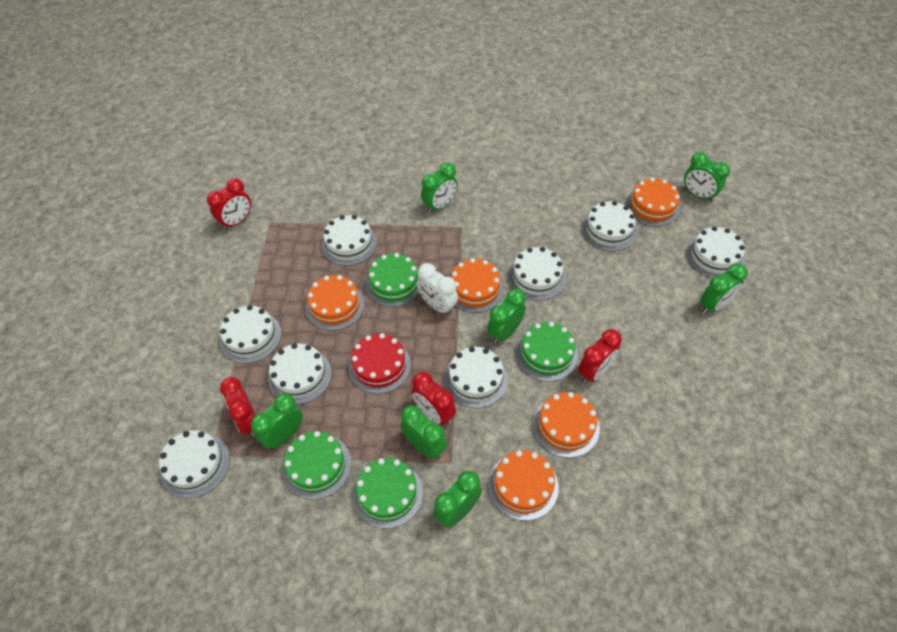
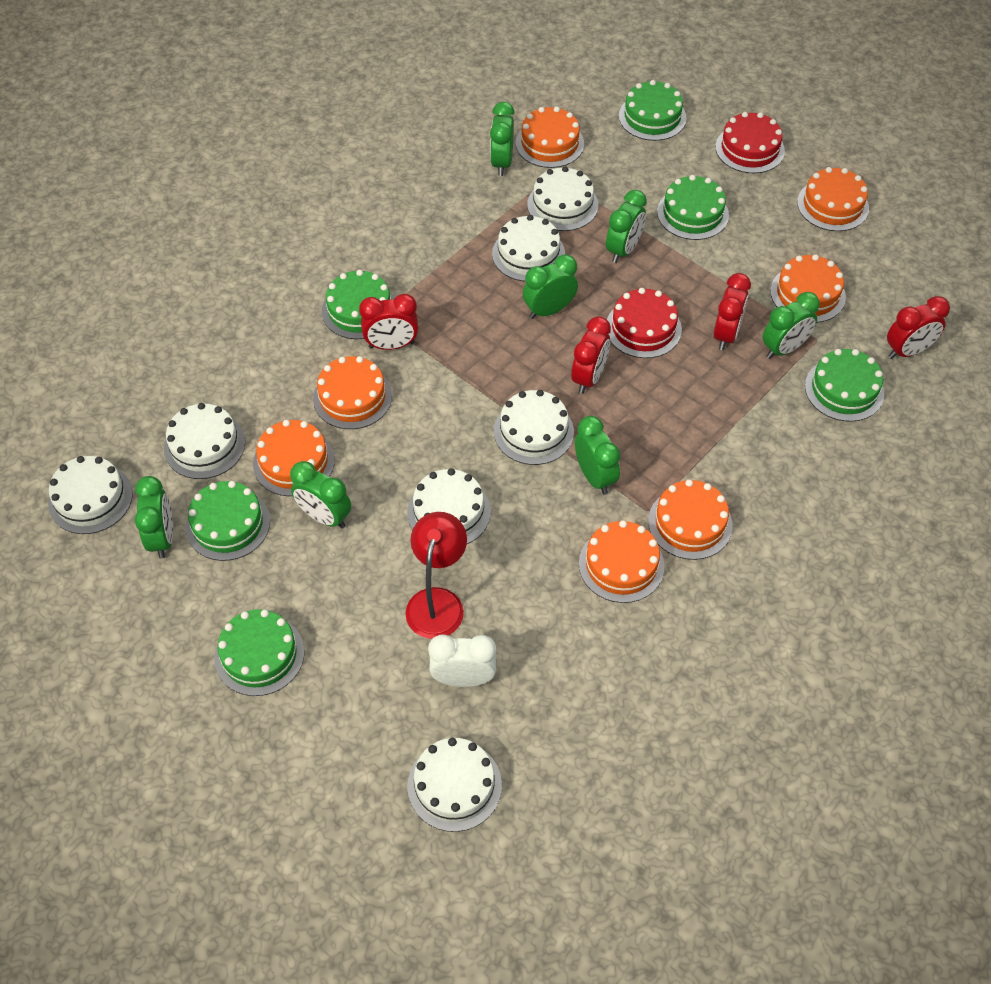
green cake: [282,431,351,500] [353,458,423,529] [365,253,420,307] [516,322,578,382] = 4 -> [185,481,270,561] [215,609,304,696] [322,270,395,339] [619,80,686,141] [657,175,729,240] [805,349,884,422] = 6
orange cake: [305,275,365,330] [451,258,504,313] [488,450,559,521] [533,392,600,458] [626,178,680,227] = 5 -> [253,420,335,496] [313,356,392,429] [516,107,584,168] [579,520,665,603] [648,479,733,560] [770,254,846,323] [797,167,869,231] = 7
red cake: [348,333,411,394] = 1 -> [607,288,682,358] [715,112,785,173] = 2
red lamp: none = 0 -> [405,512,467,639] = 1
white cake: [159,430,230,499] [220,305,281,363] [268,343,331,404] [322,215,377,266] [444,347,508,408] [508,247,566,301] [581,201,637,251] [686,226,745,278] = 8 -> [48,456,133,534] [164,403,245,479] [407,468,491,544] [407,738,502,832] [492,215,565,282] [494,390,574,465] [527,166,598,231] = 7

